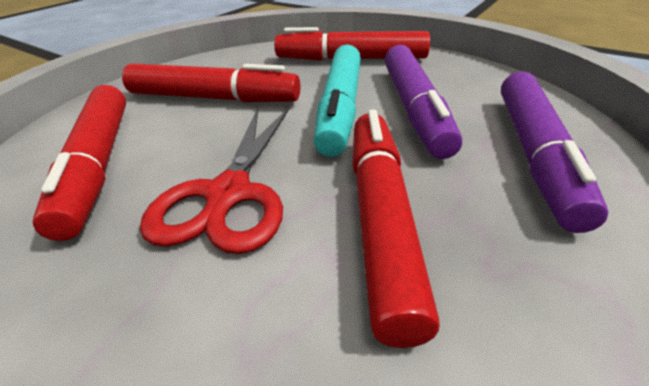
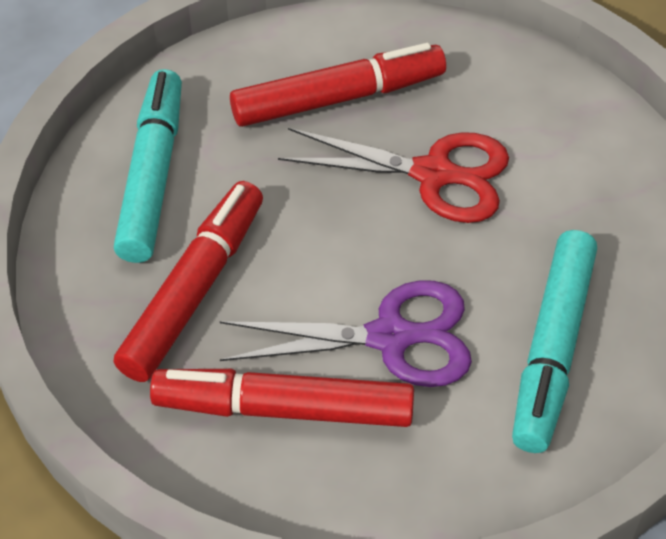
purple marker: [385,45,462,159] [501,71,609,233] = 2 -> none = 0
purple scissors: none = 0 -> [219,280,472,387] = 1
red marker: [32,85,126,241] [122,63,301,103] [274,27,430,61] [352,110,440,348] = 4 -> [114,181,263,382] [150,369,414,427] [230,43,446,127] = 3
turquoise marker: [314,44,361,157] = 1 -> [114,69,182,263] [512,230,597,453] = 2

